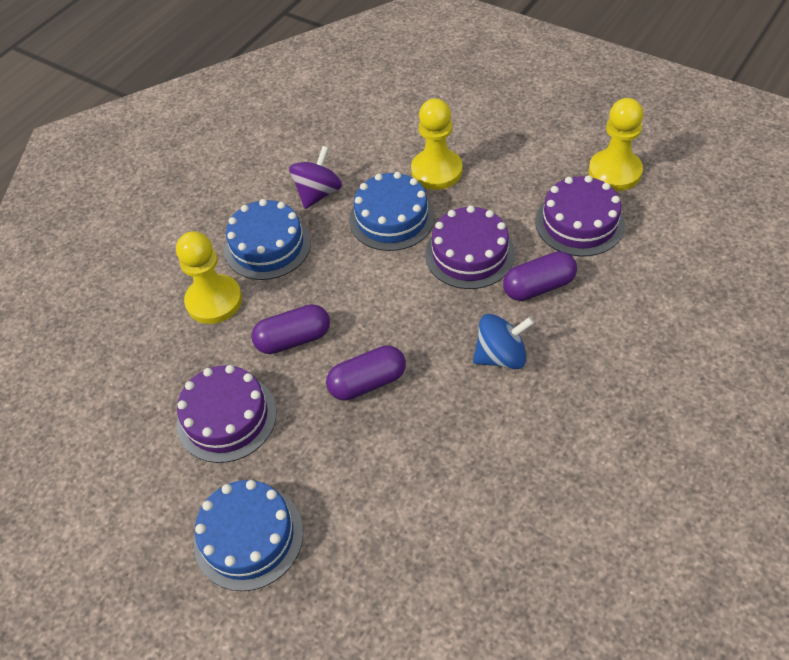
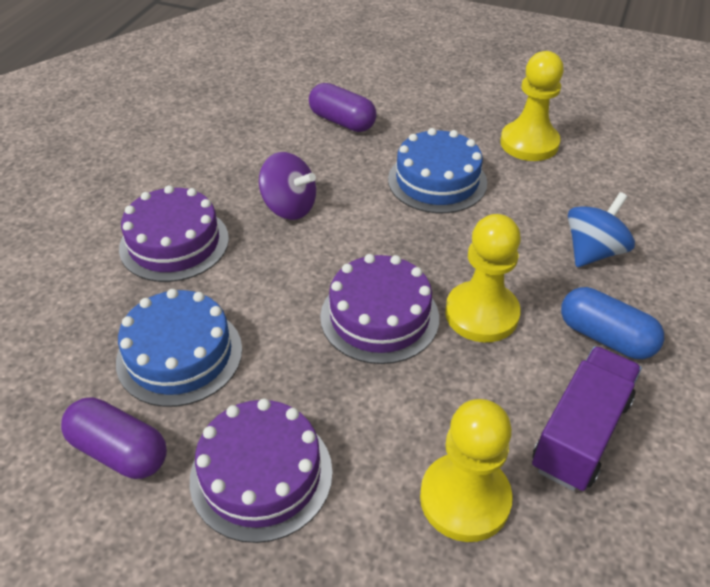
blue cake: [194,480,303,591] [224,199,311,280] [349,172,435,251] = 3 -> [116,289,242,407] [388,128,487,213] = 2
blue capsule: none = 0 -> [561,287,664,359] = 1
purple capsule: [251,304,330,354] [326,345,406,401] [503,251,577,301] = 3 -> [61,397,167,479] [309,83,377,132] = 2
purple truck: none = 0 -> [532,346,642,491] = 1

